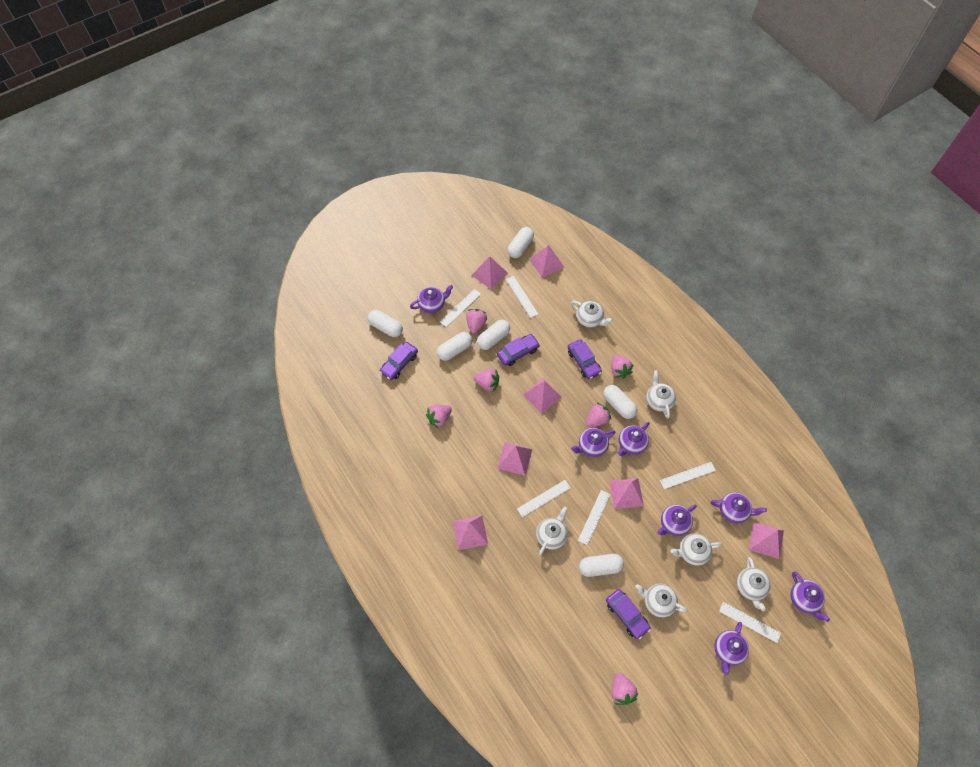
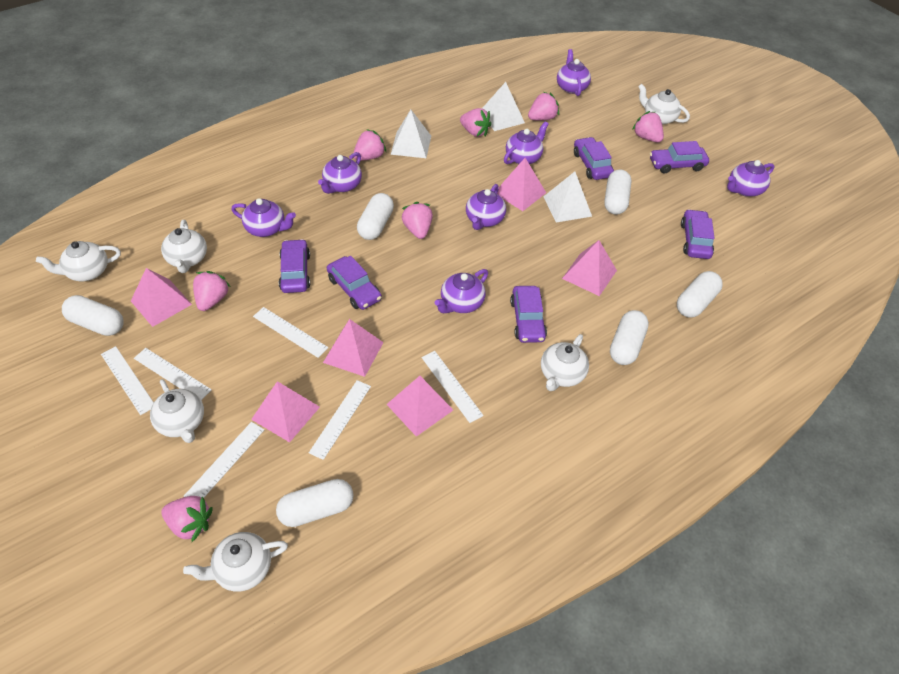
pink pyramid: [453,516,488,550] [472,257,508,289] [497,442,532,476] [523,379,562,414] [530,245,564,278] [609,478,644,509] [749,522,784,559] = 7 -> [131,268,192,327] [251,381,320,443] [323,319,384,377] [386,376,453,437] [497,158,546,211] [562,240,617,296] = 6
pink strawberry: [426,405,452,429] [466,309,487,334] [474,369,499,392] [586,402,611,428] [611,355,634,379] [612,673,638,705] = 6 -> [161,496,213,542] [193,271,231,311] [354,129,386,161] [402,202,433,239] [460,108,491,137] [528,92,559,121] [632,111,664,142] = 7
purple car: [379,342,418,380] [497,334,540,366] [568,339,602,379] [606,589,651,639] = 4 -> [279,239,310,293] [327,256,382,310] [510,286,547,343] [574,137,614,180] [650,141,709,174] [681,209,714,259] = 6
white pyramid: none = 0 -> [391,110,431,158] [482,82,525,131] [543,172,592,222] = 3

